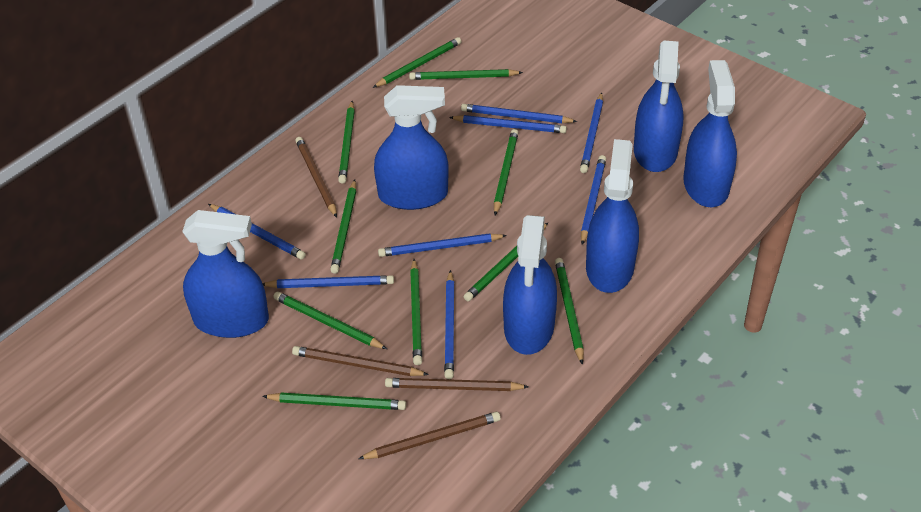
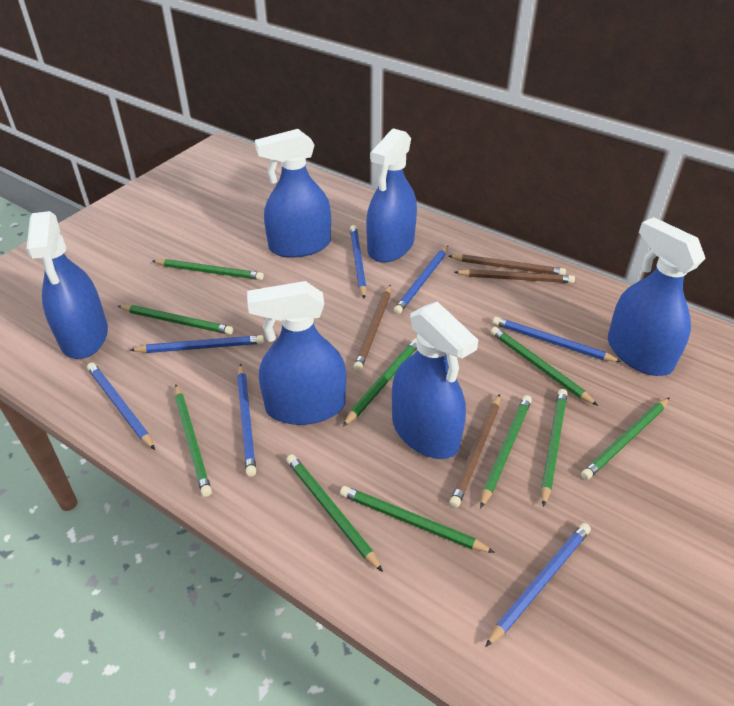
blue pencil: [208,204,306,260] [262,275,394,288] [378,233,507,257] [444,270,455,379] [449,115,567,133] [461,104,578,123] [580,92,603,173] [581,155,606,245] = 8 -> [87,362,155,450] [130,335,264,353] [237,364,256,476] [350,225,367,299] [394,246,448,314] [485,523,591,647] [493,317,622,362] = 7

